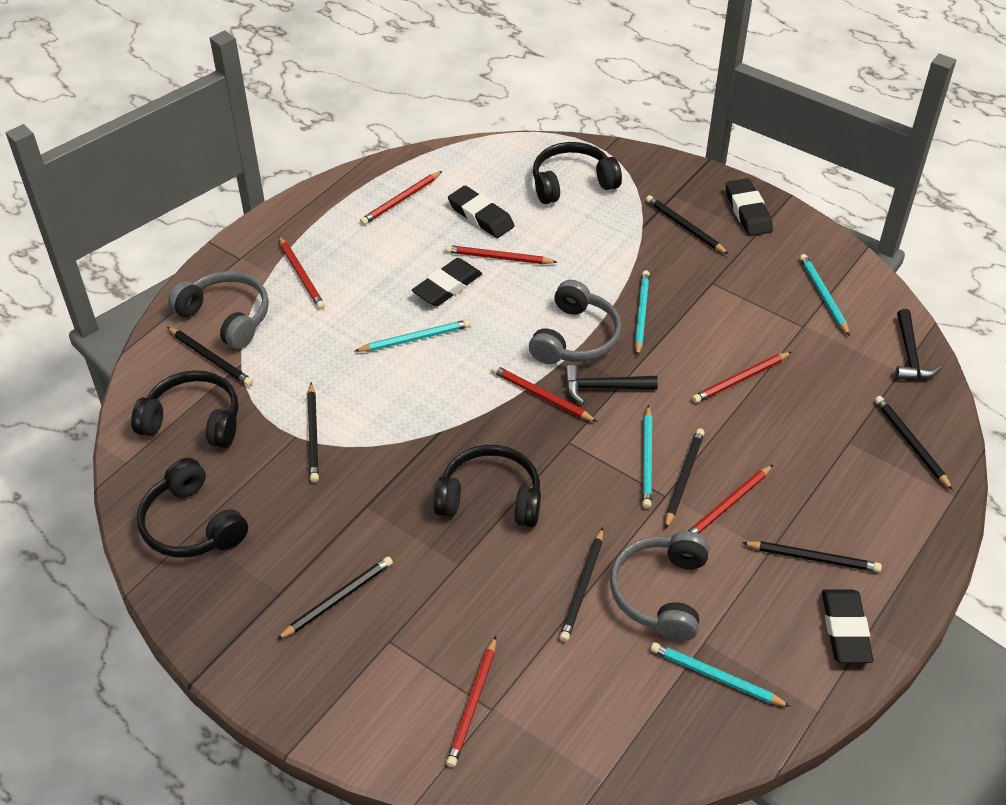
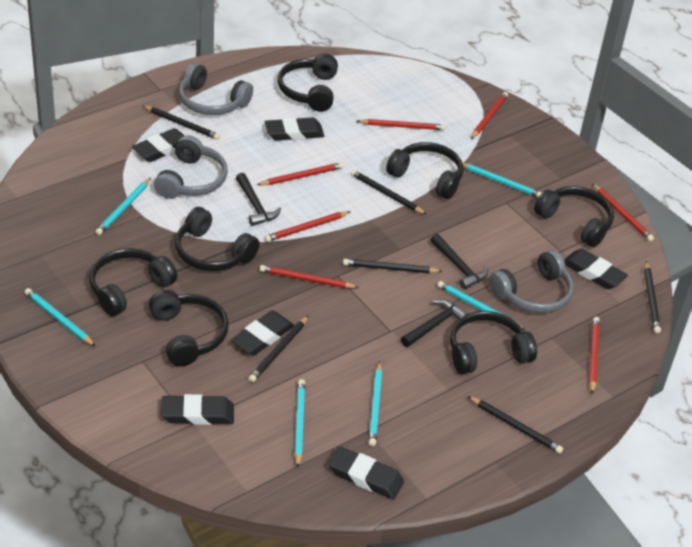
black eraser: [412,258,482,307] [448,186,515,238] [725,178,773,236] [822,589,873,663] = 4 -> [132,128,185,162] [161,394,234,425] [231,310,294,356] [265,117,324,141] [328,446,404,500] [564,249,628,289] = 6
black hammer: [565,365,658,404] [895,309,941,380] = 2 -> [236,173,281,226] [401,299,468,347] [431,234,488,289] = 3
black headphones: [131,370,238,448] [137,458,248,558] [434,445,541,527] [533,142,622,204] = 4 -> [89,248,177,316] [149,290,229,367] [175,207,260,271] [278,54,338,112] [386,142,464,199] [450,311,537,374] [534,186,614,247] = 7
black pencil: [167,327,253,386] [277,556,393,640] [307,382,319,482] [560,527,604,642] [646,195,728,254] [665,428,705,529] [742,541,882,572] [875,396,953,490] = 8 -> [143,106,220,140] [248,315,309,382] [343,259,442,273] [350,170,427,215] [468,396,563,454] [644,262,661,333] = 6
turquoise pencil: [355,319,471,352] [635,270,650,357] [642,405,652,509] [651,642,791,707] [800,254,850,336] = 5 -> [25,288,96,347] [95,178,151,235] [295,379,305,467] [369,361,382,446] [438,281,525,330] [463,163,542,198] = 6

